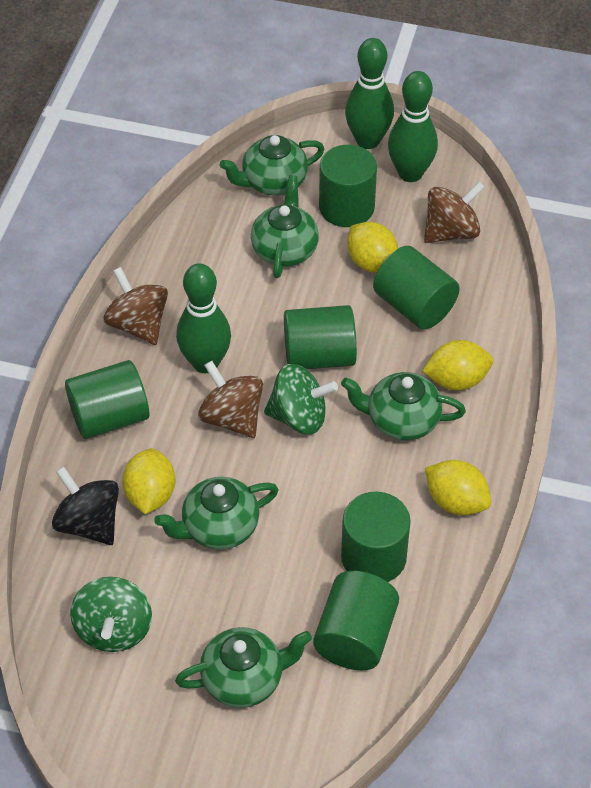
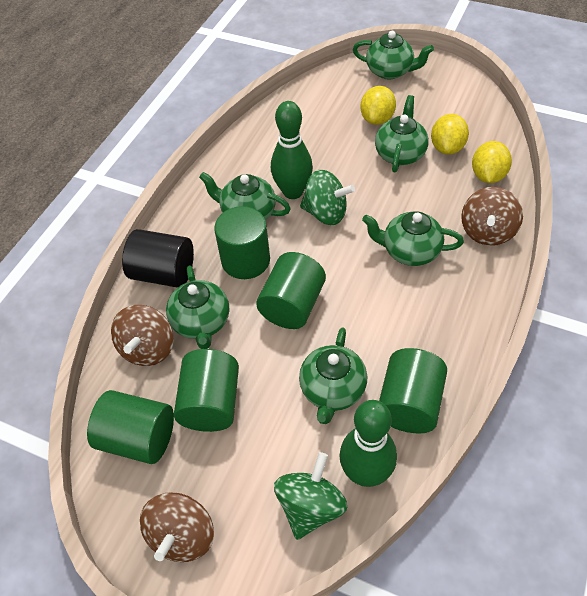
black cylinder: none = 0 -> [122,229,194,288] = 1
black spinning top: [52,466,119,545] = 1 -> none = 0
green bowling pin: [176,263,231,373] [345,38,394,149] [388,71,438,182] = 3 -> [271,101,313,199] [339,400,397,487] = 2
green cylinder: [65,360,149,439] [284,305,357,369] [313,571,399,670] [319,145,377,227] [341,492,411,582] [373,246,460,330] = 6 -> [87,390,174,464] [174,349,239,432] [214,206,270,279] [256,252,326,329] [379,348,447,433] = 5
green teapot: [154,477,279,550] [175,627,312,708] [220,135,324,195] [251,175,319,278] [341,372,466,441] = 5 -> [166,265,229,349] [199,172,291,220] [299,327,367,424] [353,31,434,80] [362,211,464,266] [375,95,429,172] = 6
yellow lemon: [122,448,175,514] [347,222,398,273] [422,340,493,391] [425,460,491,516] = 4 -> [360,86,396,125] [431,114,469,155] [472,141,512,183] = 3

